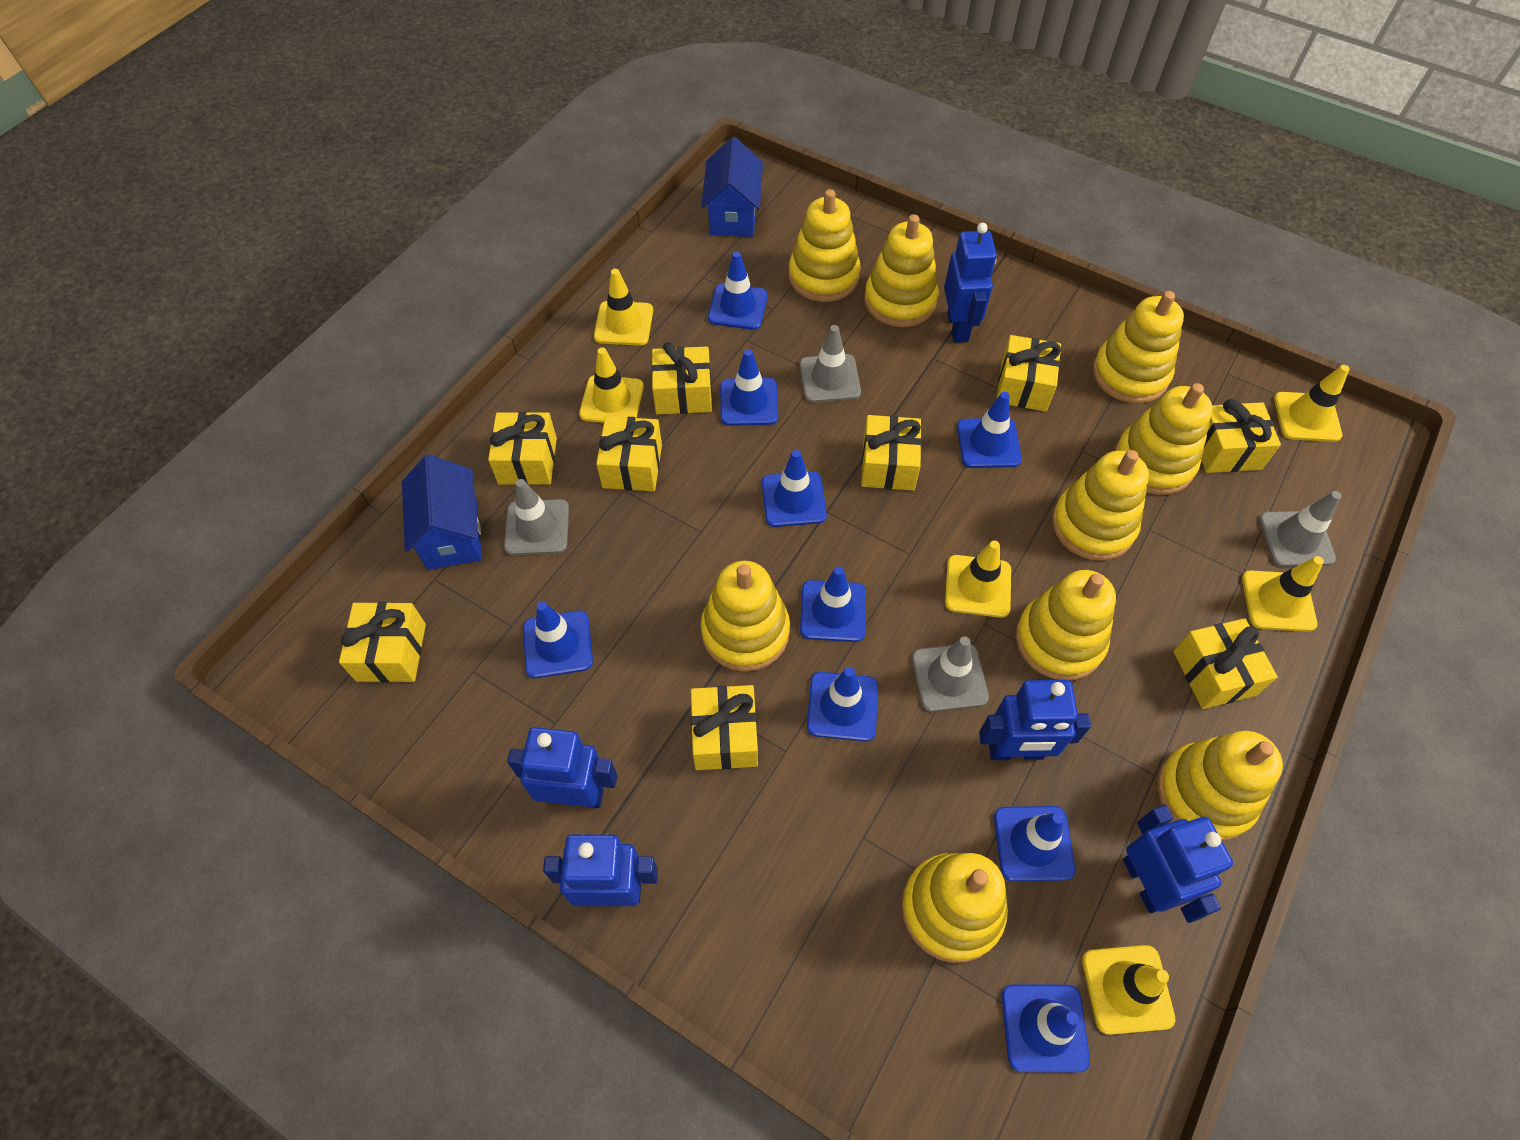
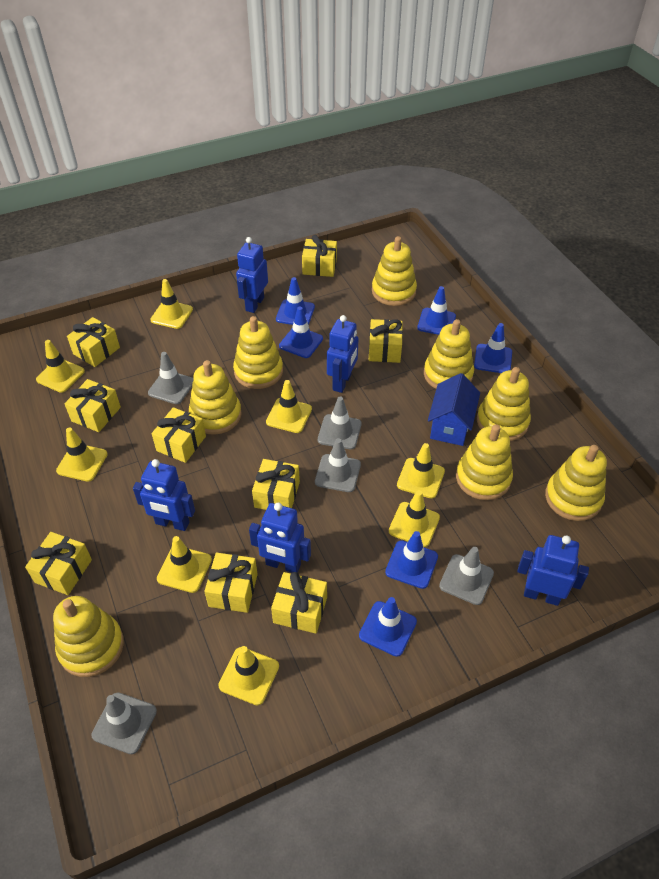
blue house: [402,455,482,570] [701,137,763,237] = 2 -> [428,373,480,446] = 1
blue traffic cone: [523,601,593,678] [708,252,768,330] [720,349,778,426] [762,450,827,527] [800,567,866,642] [807,667,878,742] [957,392,1022,468] [994,806,1076,881] [1001,984,1090,1073] = 9 -> [276,277,315,325] [279,307,323,358] [359,597,417,657] [385,531,438,589] [417,286,456,335] [474,323,512,373] = 6
grey traffic cone: [504,479,569,555] [800,325,861,403] [912,637,989,712] [1259,491,1341,567] = 4 -> [91,692,157,754] [148,352,194,404] [315,438,361,492] [318,396,361,449] [439,547,494,605] = 5
yellow stacking toy: [701,561,790,672] [789,189,861,302] [864,214,938,327] [901,853,1008,963] [1016,570,1116,680] [1052,450,1149,561] [1093,291,1184,403] [1115,383,1213,495] [1157,731,1283,841] = 9 -> [53,596,124,677] [189,360,242,435] [233,316,283,389] [372,236,417,306] [424,319,474,389] [456,424,513,500] [477,367,531,441] [545,445,607,521] = 8
yellow traffic cone: [579,347,644,423] [594,269,653,346] [945,541,1011,618] [1082,945,1176,1035] [1242,556,1324,632] [1274,365,1350,442] = 6 -> [36,340,85,393] [56,427,108,482] [150,279,193,329] [157,536,212,593] [218,646,279,705] [266,380,312,433] [389,490,440,547] [397,443,445,499] = 8

